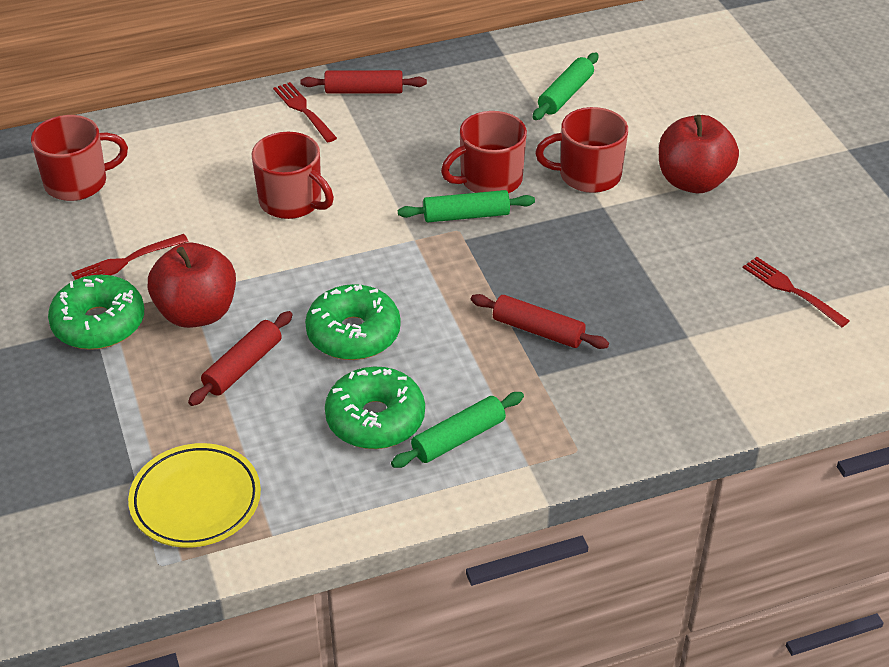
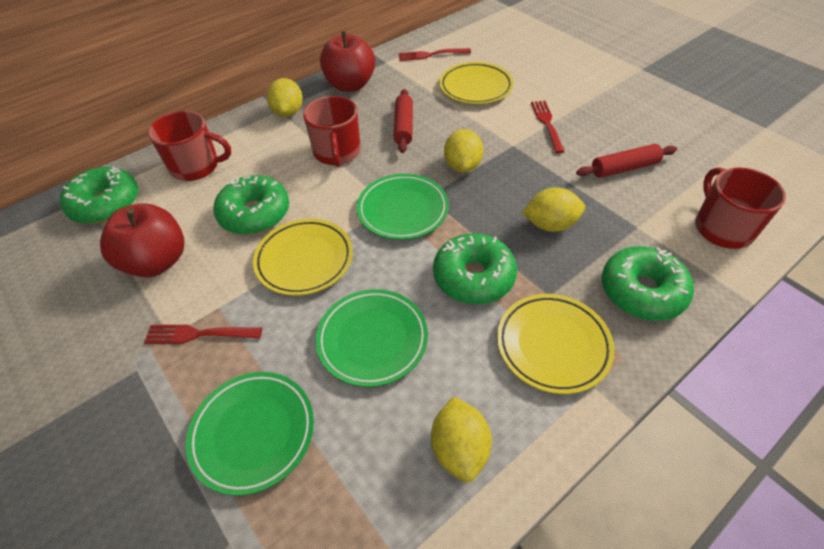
green donut: [48,275,144,350] [305,284,401,360] [325,367,425,449] = 3 -> [60,166,138,224] [213,175,289,235] [433,233,517,304] [602,246,694,321] = 4
green plate: none = 0 -> [186,372,314,496] [316,289,428,387] [357,174,449,240] = 3
green rolling pin: [391,392,524,468] [398,190,535,222] [533,53,598,120] = 3 -> none = 0
red mug: [31,115,128,201] [252,132,334,219] [441,111,527,193] [535,107,628,193] = 4 -> [148,111,231,181] [303,96,361,167] [695,167,786,249] = 3
red rolling pin: [188,311,293,406] [301,70,427,94] [471,294,609,349] = 3 -> [393,89,413,153] [576,144,677,178] = 2
yellow lemon: none = 0 -> [267,78,303,117] [431,397,492,482] [444,129,483,173] [522,187,585,232] = 4
yellow plate: [128,443,261,548] = 1 -> [253,219,353,296] [439,62,514,104] [497,294,615,394] = 3

